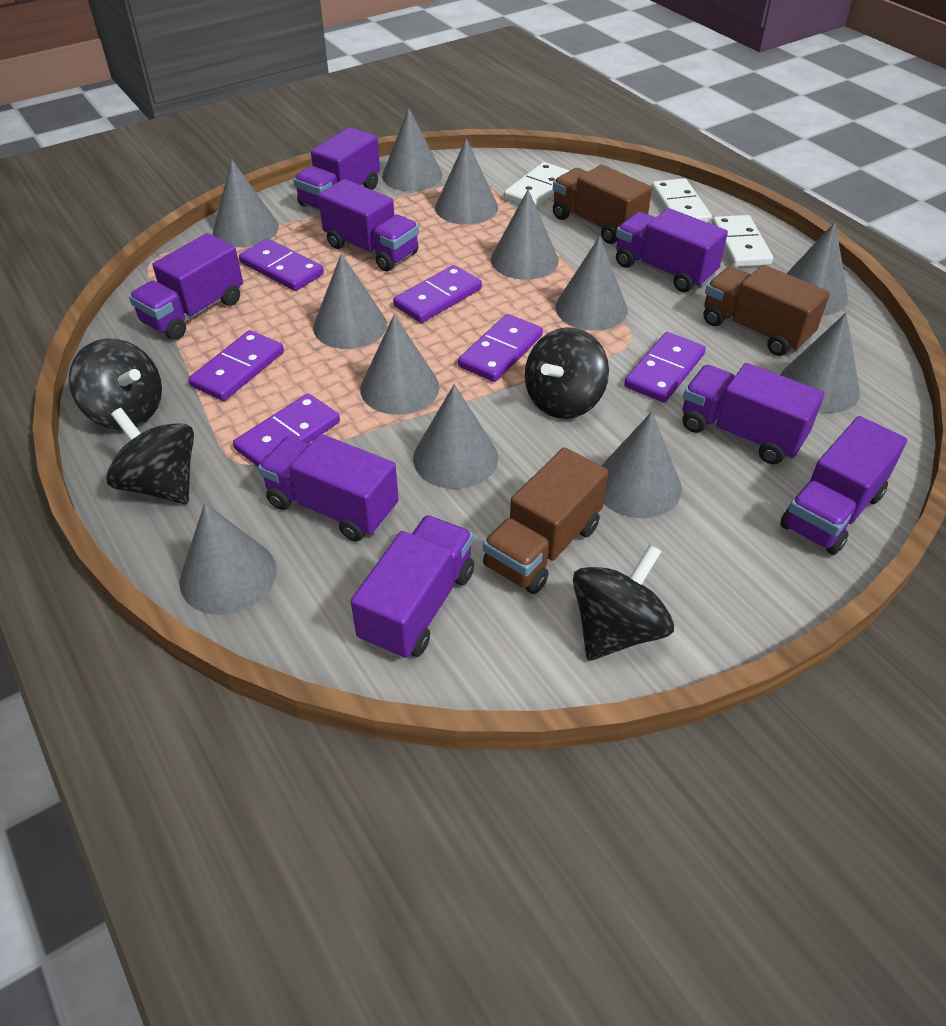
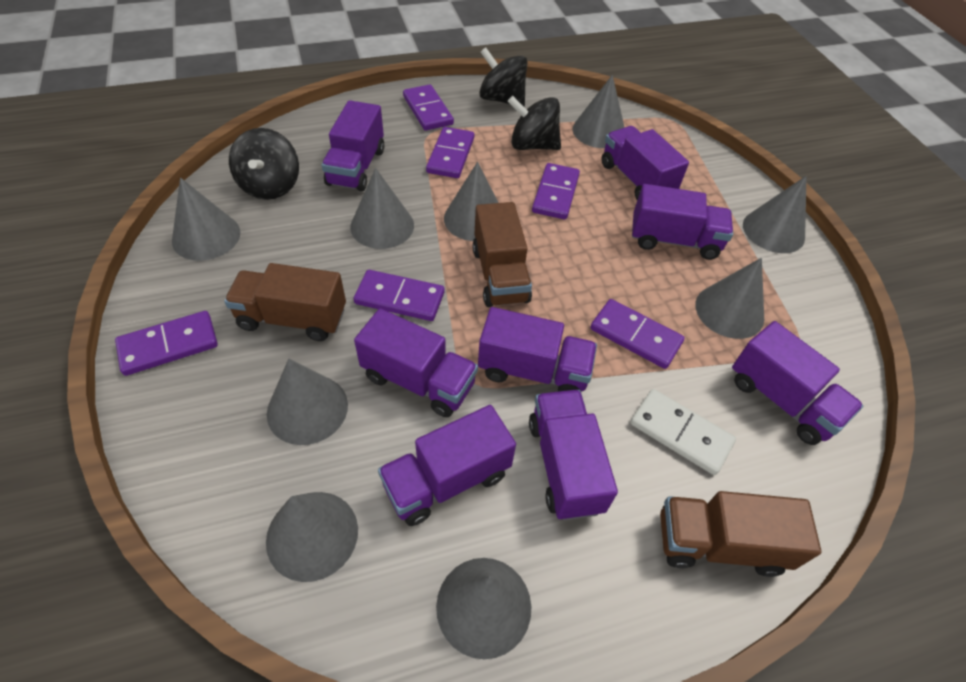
black spinning top: [69,339,162,430] [106,408,194,504] [525,327,609,419] [573,544,674,661] = 4 -> [229,128,299,200] [479,47,528,106] [508,96,561,150] = 3
grey cone: [180,503,277,615] [213,159,279,247] [313,253,387,349] [360,314,439,415] [382,108,443,191] [413,384,498,489] [435,138,498,225] [491,189,559,280] [555,236,628,331] [601,412,682,518] [780,313,860,413] [786,222,848,315] = 12 -> [172,178,240,261] [266,492,358,582] [267,359,348,445] [350,168,414,249] [436,558,531,659] [444,162,499,241] [573,75,625,148] [695,258,764,339] [743,176,807,253] = 9
white domino: [504,162,570,207] [652,178,712,223] [712,215,773,267] = 3 -> [630,389,736,475] = 1

